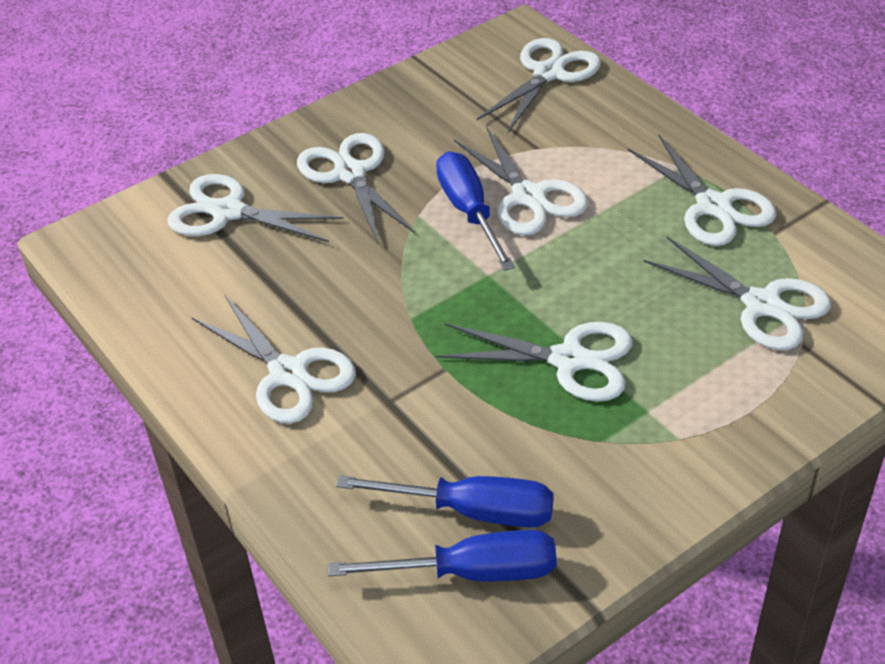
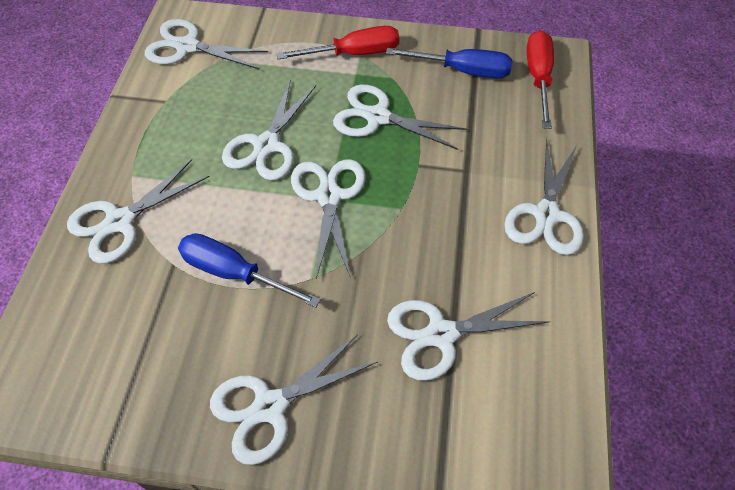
blue screwdriver: [328,530,557,582] [336,475,554,528] [436,151,515,271] = 3 -> [178,233,321,308] [386,48,513,78] = 2
red screwdriver: none = 0 -> [276,26,399,59] [527,30,554,129] = 2

